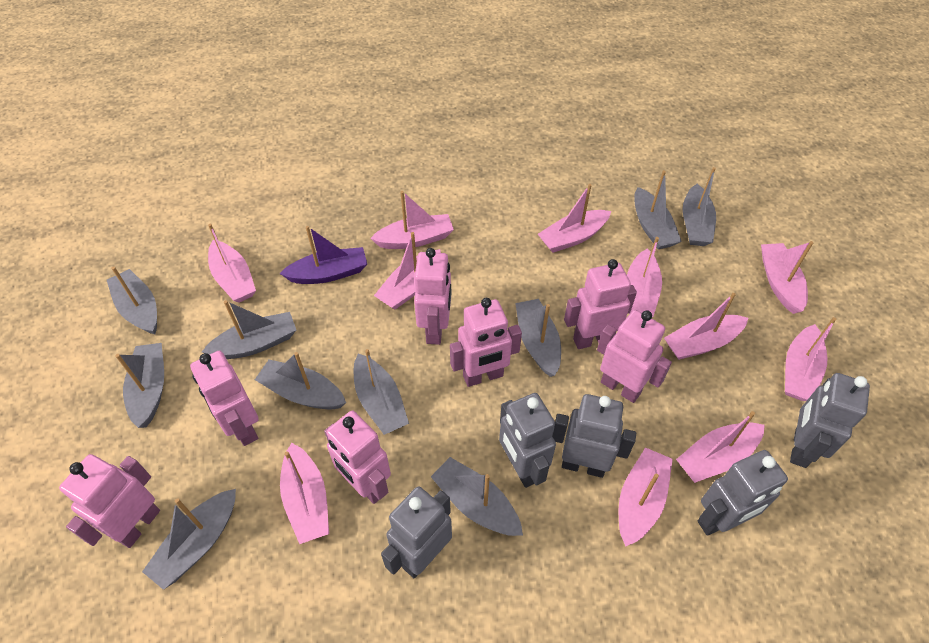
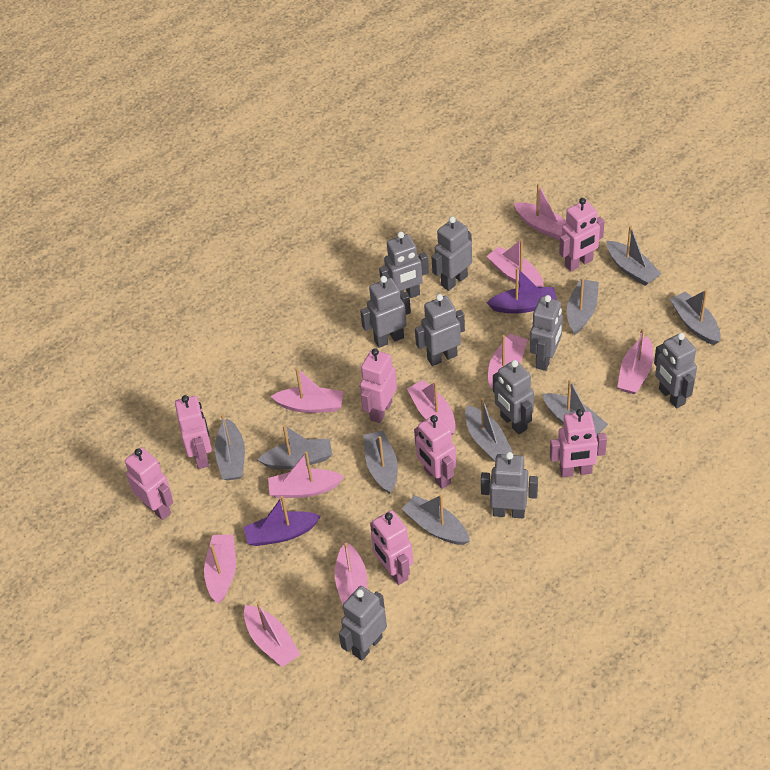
grey boat: [107,267,157,334] [115,343,164,428] [142,489,236,590] [202,300,296,359] [255,352,346,409] [354,349,409,435] [431,457,523,536] [515,299,561,377] [634,170,682,249] [683,167,716,246] = 10 -> [215,414,245,480] [258,425,332,469] [364,431,398,494] [402,495,470,545] [465,398,513,462] [543,379,608,437] [567,278,599,335] [607,225,662,286] [670,290,721,345] = 9
grey robot: [381,486,452,579] [499,393,556,488] [552,394,636,478] [698,450,788,536] [790,373,870,468] = 5 -> [339,586,387,661] [360,276,411,348] [379,232,429,298] [415,294,465,366] [432,216,472,291] [481,452,538,518] [493,360,534,435] [530,295,563,371] [654,333,697,408] = 9
pink boat: [208,224,256,303] [280,443,329,544] [370,191,454,249] [374,232,441,310] [538,184,611,253] [619,447,673,547] [627,237,662,317] [664,293,748,360] [676,411,765,483] [761,241,814,314] [785,317,836,401] = 11 -> [204,534,236,603] [244,602,300,667] [268,452,344,498] [270,368,343,413] [335,542,367,605] [407,380,456,435] [486,239,544,287] [488,334,528,390] [514,184,567,240] [617,329,653,394] = 10
purple boat: [280,226,367,284] = 1 -> [244,496,321,546] [487,268,557,313] = 2

